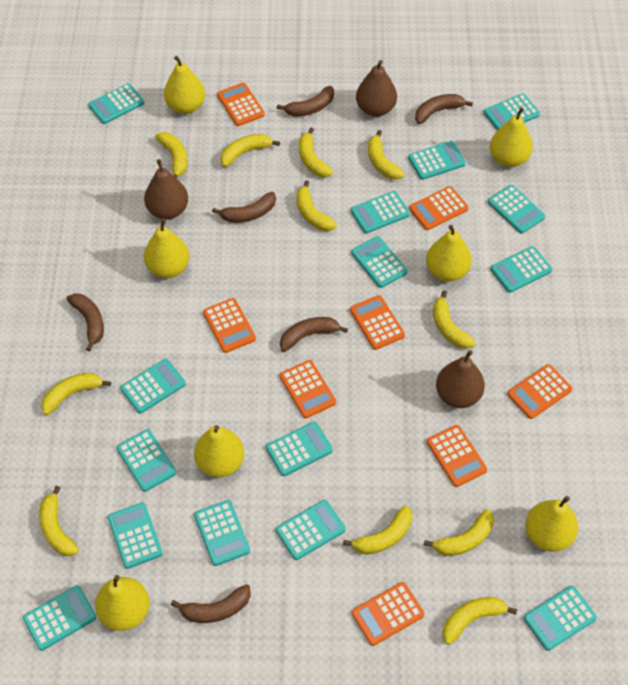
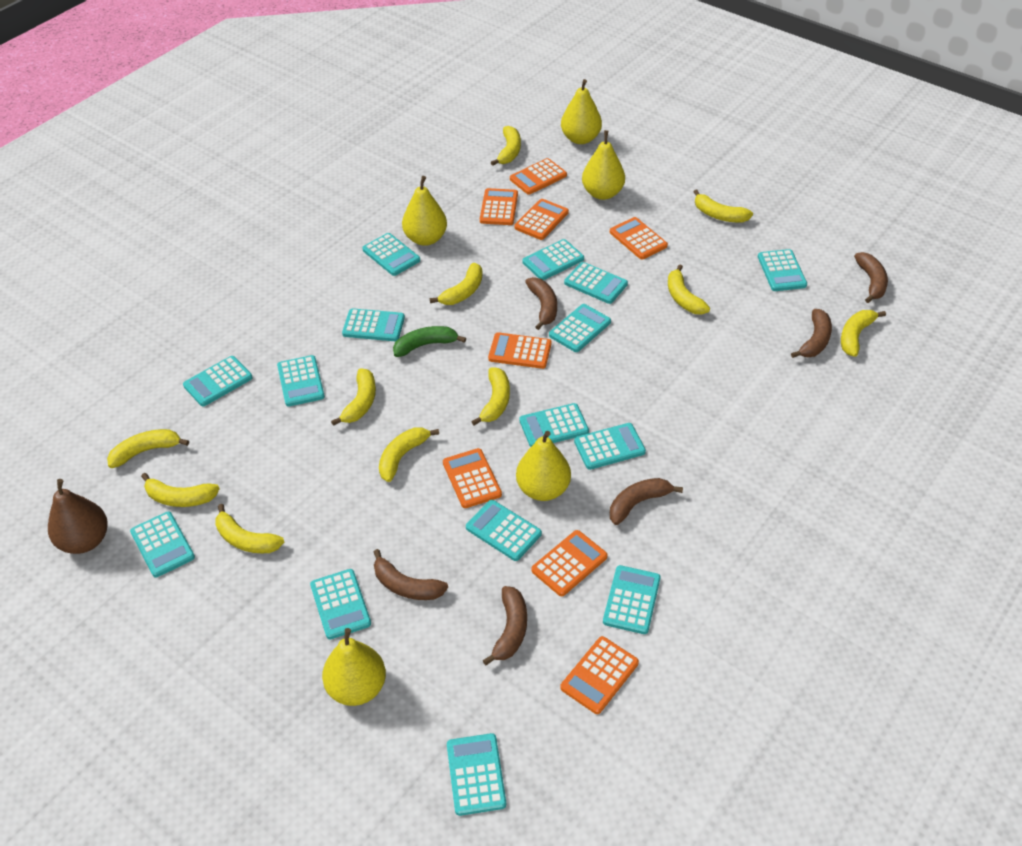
brown pear: [144,159,188,219] [356,60,397,117] [436,350,485,408] = 3 -> [48,479,108,554] = 1
green banana: none = 0 -> [393,326,466,357] = 1
yellow pear: [95,575,150,631] [144,219,189,278] [164,56,205,114] [194,425,244,477] [426,225,472,282] [490,107,533,167] [525,496,578,552] = 7 -> [322,628,386,706] [402,176,447,246] [516,431,571,501] [561,79,602,144] [582,130,625,200] = 5

